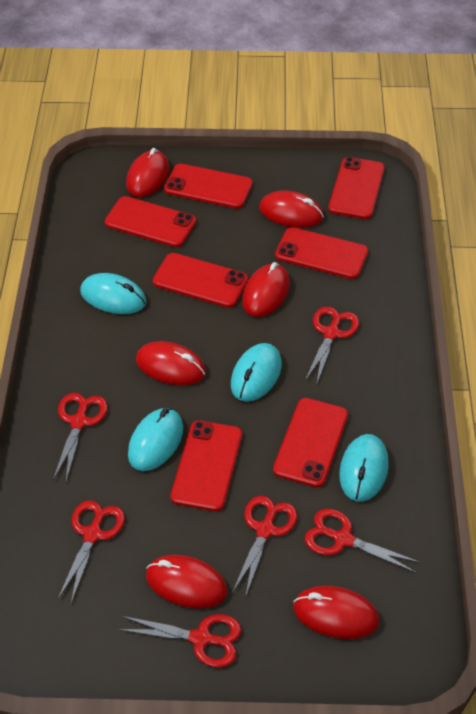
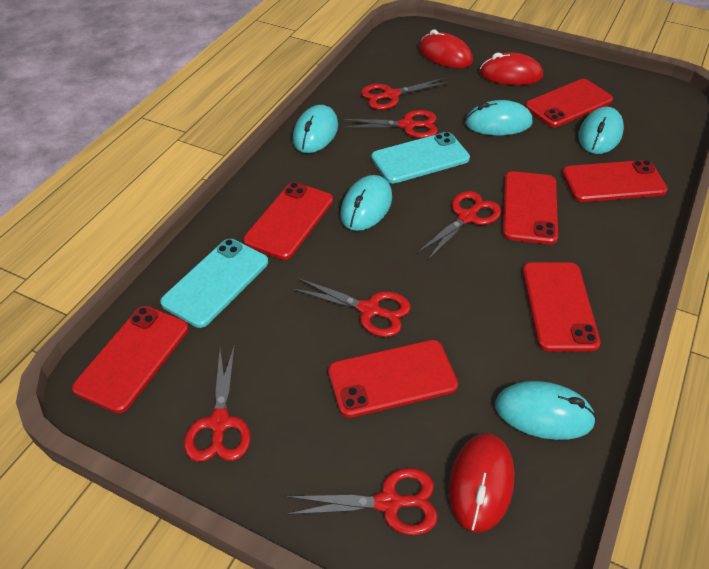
red mouse: [126,148,169,197] [136,341,206,385] [146,555,228,608] [242,262,290,317] [259,190,324,228] [293,586,379,639] = 6 -> [419,29,473,68] [449,433,515,533] [480,53,543,85] = 3
turquoise mouse: [80,273,146,314] [128,408,183,471] [231,343,282,402] [339,434,389,502] = 4 -> [293,105,338,153] [340,175,392,231] [465,100,532,135] [495,381,597,440] [578,107,624,154] = 5
turquoise phone: none = 0 -> [160,239,268,328] [371,132,470,184] = 2

